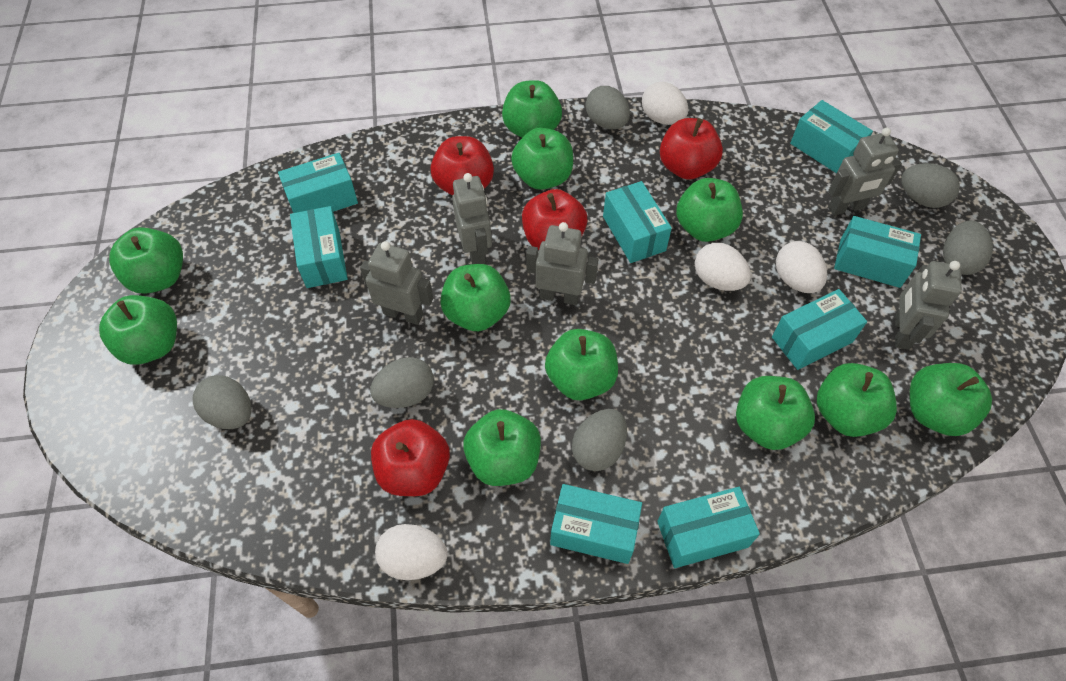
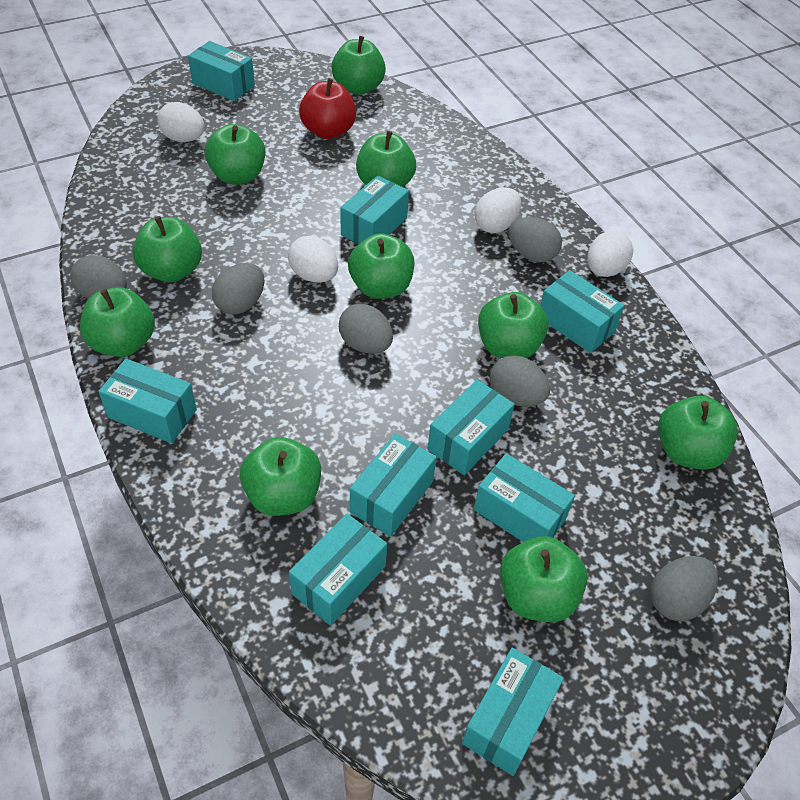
green apple: [99,295,177,365] [109,227,183,294] [440,264,511,331] [463,409,541,486] [502,80,562,138] [511,127,573,190] [545,329,618,400] [676,178,743,242] [736,376,815,450] [817,363,897,437] [910,363,992,436] = 11 -> [80,287,155,357] [133,216,202,282] [205,124,265,185] [240,437,321,516] [332,36,386,95] [348,233,414,299] [356,131,416,187] [478,292,548,358] [500,536,588,622] [658,396,738,470] = 10
grey robot: [360,241,433,325] [452,173,492,264] [526,222,598,305] [828,128,902,215] [895,261,962,350] = 5 -> none = 0
red apple: [371,419,450,496] [431,136,494,196] [522,189,587,250] [660,118,723,180] = 4 -> [299,78,356,139] = 1
turquoise box: [278,153,358,213] [290,206,348,288] [550,484,642,564] [603,181,672,263] [657,487,760,568] [772,289,867,370] [790,100,873,173] [834,216,921,288] = 8 -> [98,359,197,443] [188,41,255,101] [289,513,387,626] [340,175,409,244] [350,433,437,537] [428,380,515,475] [462,647,564,776] [474,453,575,542] [540,270,624,353] = 9

